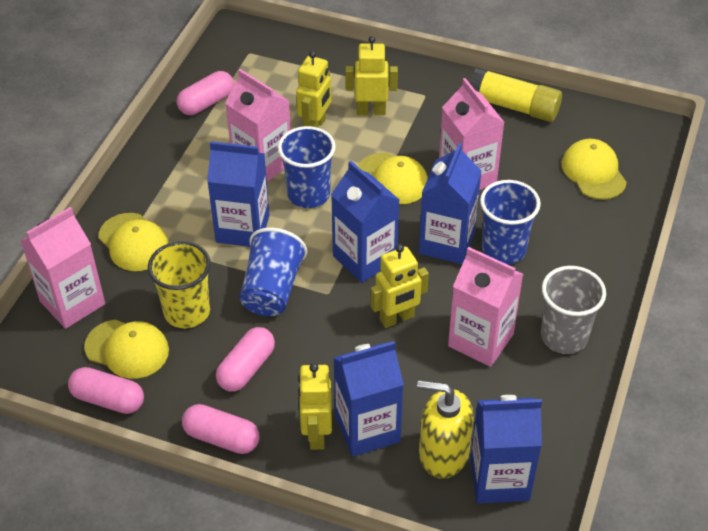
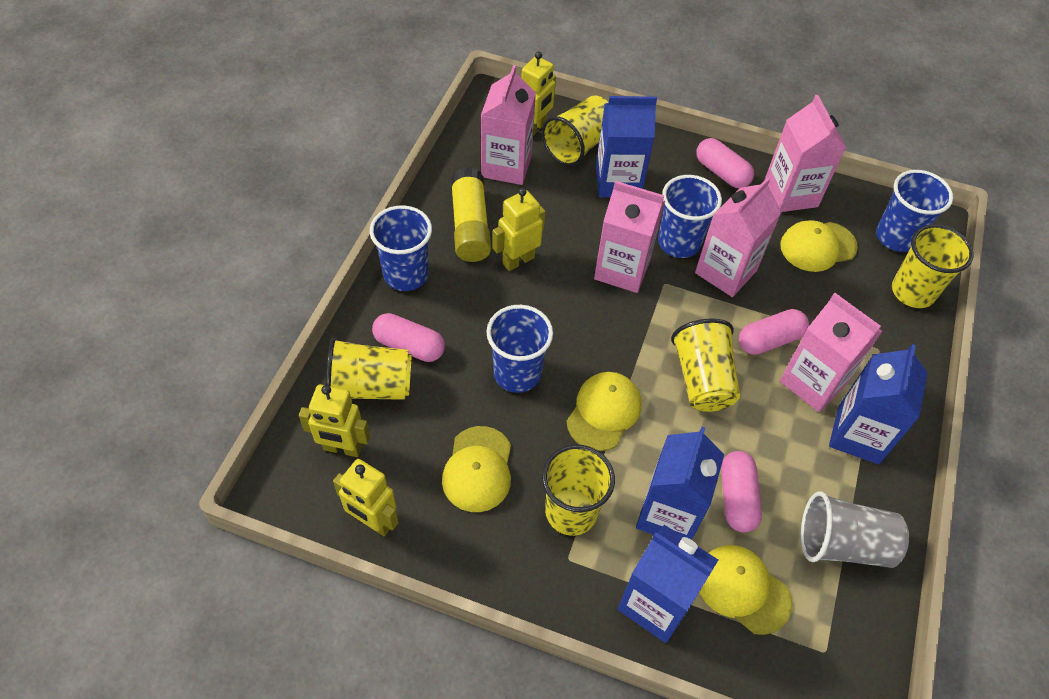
blue carton: [207,141,269,247] [331,161,399,283] [333,341,404,457] [419,143,482,264] [470,395,542,504] = 5 -> [596,96,657,198] [618,525,718,643] [636,427,724,540] [829,344,928,464] = 4
blue cup: [239,228,307,316] [278,126,336,208] [480,180,541,264] = 3 -> [370,205,432,291] [487,305,553,393] [658,175,722,258] [876,170,953,252] = 4
pink carton: [21,207,105,329] [225,69,291,182] [439,78,505,190] [448,247,523,367] = 4 -> [481,65,536,185] [594,181,665,293] [695,177,781,297] [765,95,846,212] [780,293,883,412] = 5
yellow cup: [148,241,211,328] = 1 -> [326,338,412,400] [541,95,609,166] [542,444,615,536] [671,318,740,412] [892,224,973,308] = 5
yellow soap dispenser: [417,381,474,479] = 1 -> none = 0

